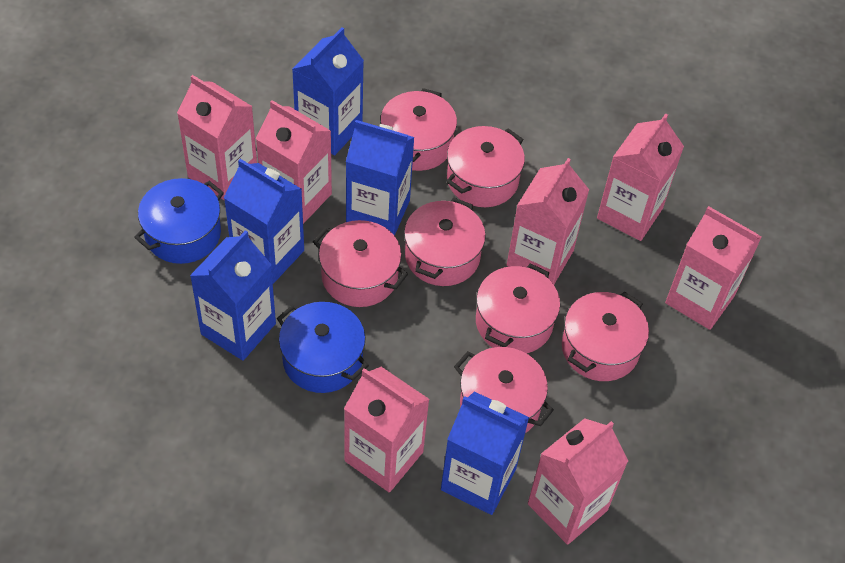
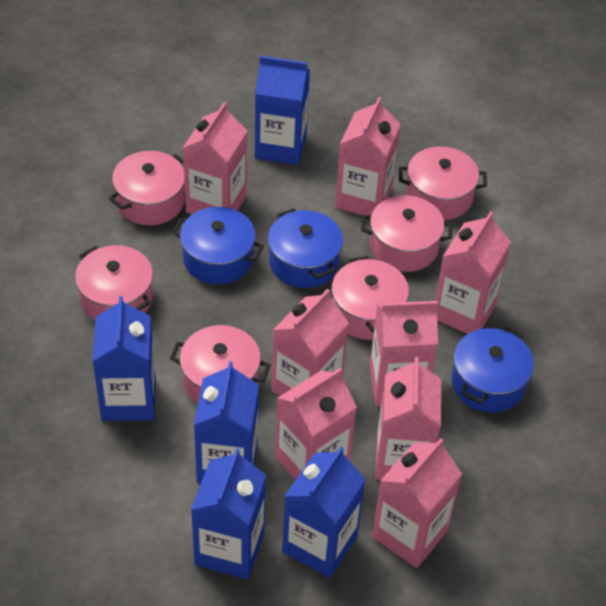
blue pot: [134,178,224,264] [277,302,369,393] = 2 -> [172,207,264,285] [268,208,343,288] [451,327,534,413] = 3
pink carton: [177,75,257,201] [256,100,332,224] [344,367,430,492] [507,158,589,284] [528,418,628,545] [597,113,684,241] [665,206,762,330] = 7 -> [183,102,247,214] [271,289,349,396] [275,368,357,480] [335,97,401,215] [370,301,438,406] [372,438,462,568] [375,357,441,480] [435,211,511,334] = 8
pink pot: [313,220,408,307] [380,88,457,171] [404,198,486,286] [446,126,525,207] [454,347,554,433] [476,263,560,354] [562,292,649,381] = 7 -> [75,245,153,321] [109,151,185,225] [170,325,271,404] [331,256,409,340] [361,195,452,272] [399,147,487,220] = 6

